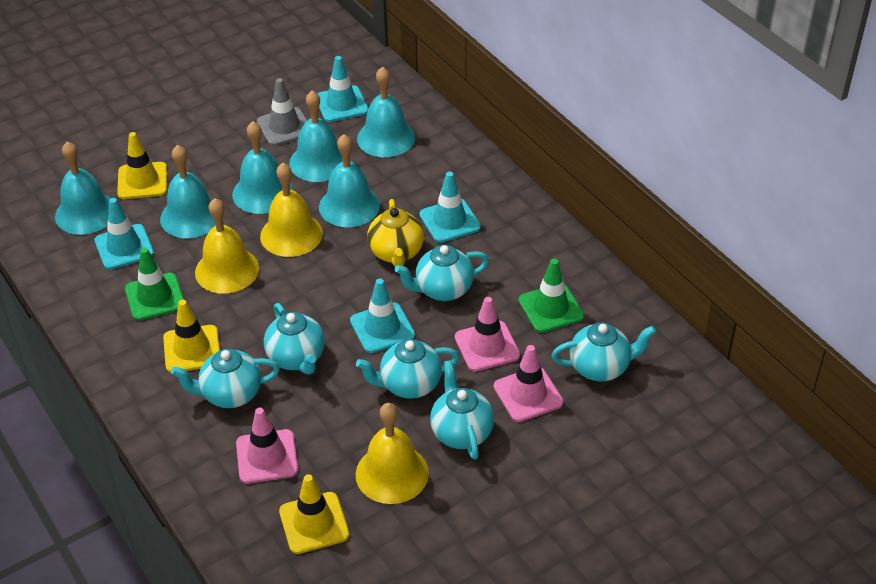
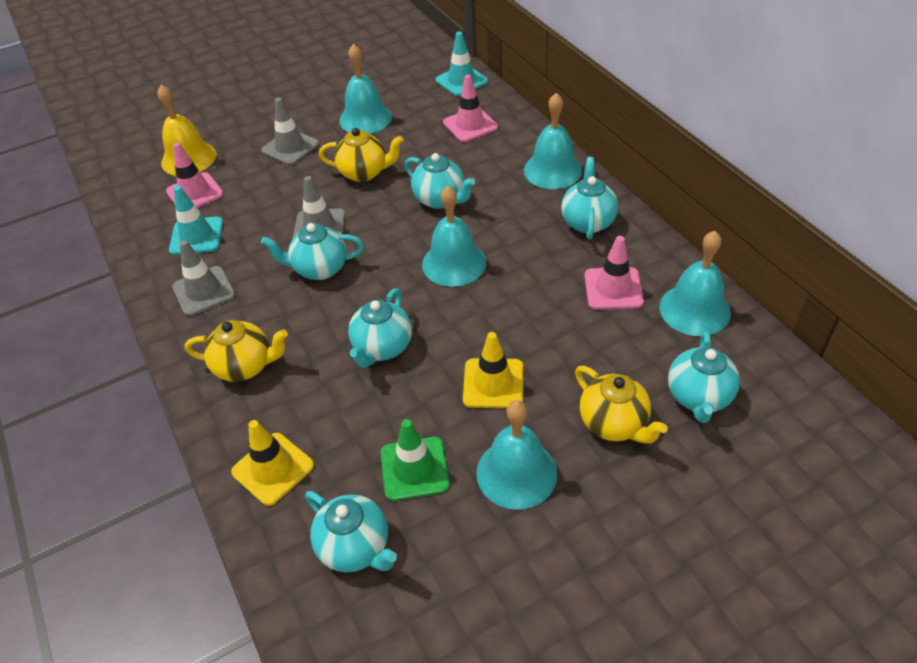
green traffic cone: [125,248,184,321] [519,259,584,333] = 2 -> [380,419,450,501] = 1
grey traffic cone: [257,78,307,146] = 1 -> [172,240,235,316] [262,98,319,165] [293,176,346,238] = 3
turquoise bell: [55,141,111,235] [160,145,216,238] [232,121,293,214] [289,91,343,182] [319,134,380,227] [357,66,415,157] = 6 -> [339,44,392,134] [422,186,486,287] [476,400,557,510] [524,93,582,189] [659,231,731,336] = 5
turquoise traffic cone: [95,198,154,270] [317,56,368,122] [350,278,415,353] [419,172,481,243] = 4 -> [169,186,223,255] [436,32,488,96] = 2
yellow bell: [195,198,259,294] [260,163,323,257] [355,403,429,504] = 3 -> [157,85,217,176] = 1
yellow teapot: [367,199,424,267] = 1 -> [185,320,288,382] [319,128,403,182] [575,366,668,444] = 3
yellow traffic cone: [117,132,167,199] [163,300,220,373] [279,474,349,554] = 3 -> [231,420,314,506] [463,332,524,408] = 2

